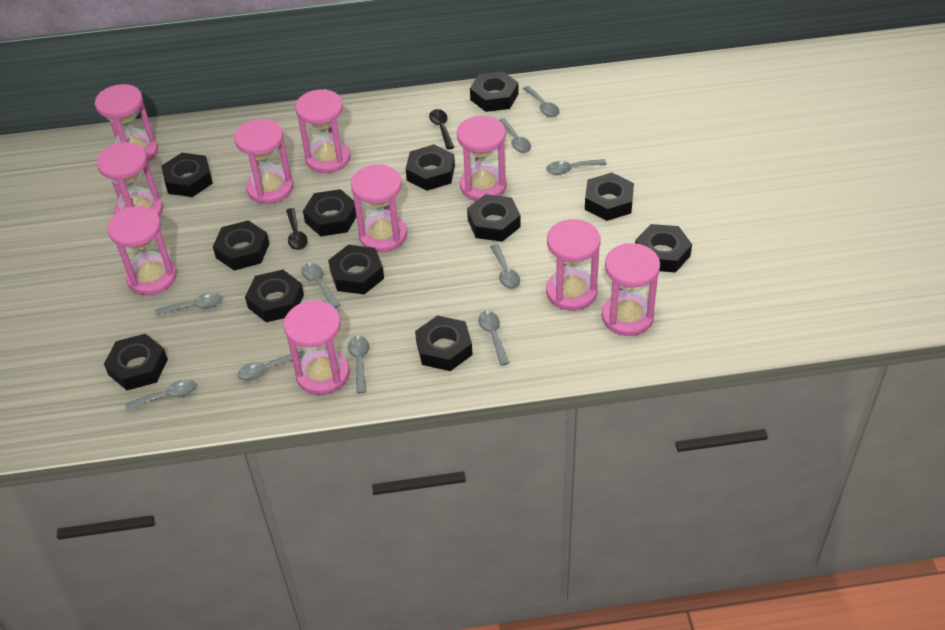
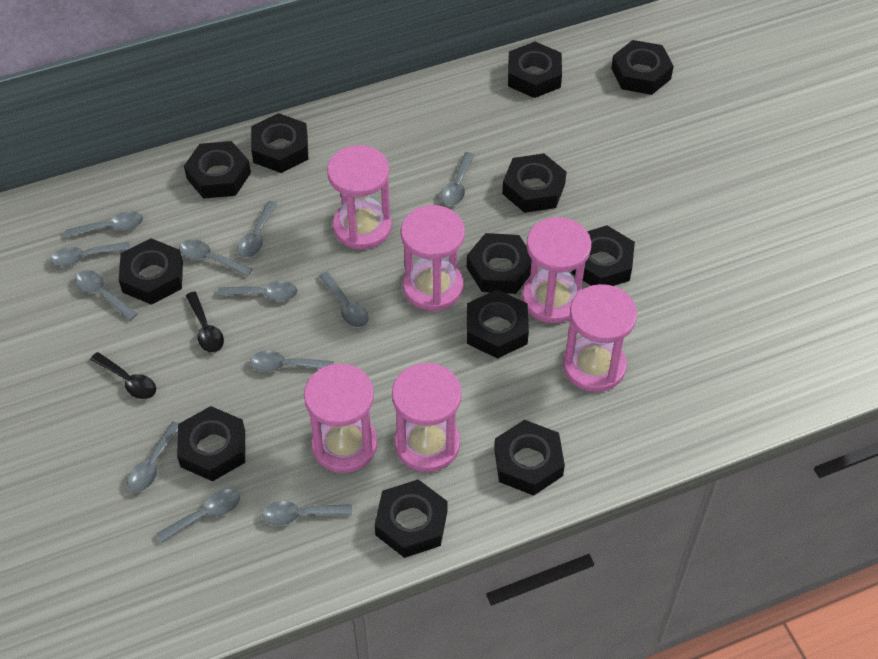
grey spoon: [125,380,196,411] [155,293,222,316] [237,351,305,381] [301,263,340,308] [348,336,369,393] [478,311,509,366] [490,244,520,289] [499,118,531,153] [523,86,560,117] [546,159,607,175] = 10 -> [50,242,130,267] [65,211,143,238] [75,270,138,321] [127,421,179,492] [156,489,240,543] [180,239,252,277] [217,281,298,301] [237,201,277,258] [250,351,334,372] [262,501,352,525] [318,272,368,328] [441,152,475,206] = 12
pink hourglass: [95,84,158,162] [97,142,163,217] [107,206,177,295] [234,119,293,204] [284,301,350,395] [295,89,351,173] [351,164,407,252] [457,116,507,201] [546,219,601,311] [602,243,660,336] = 10 -> [304,363,377,473] [327,145,392,250] [392,363,462,472] [401,205,465,311] [522,217,591,323] [563,284,637,392] = 6

